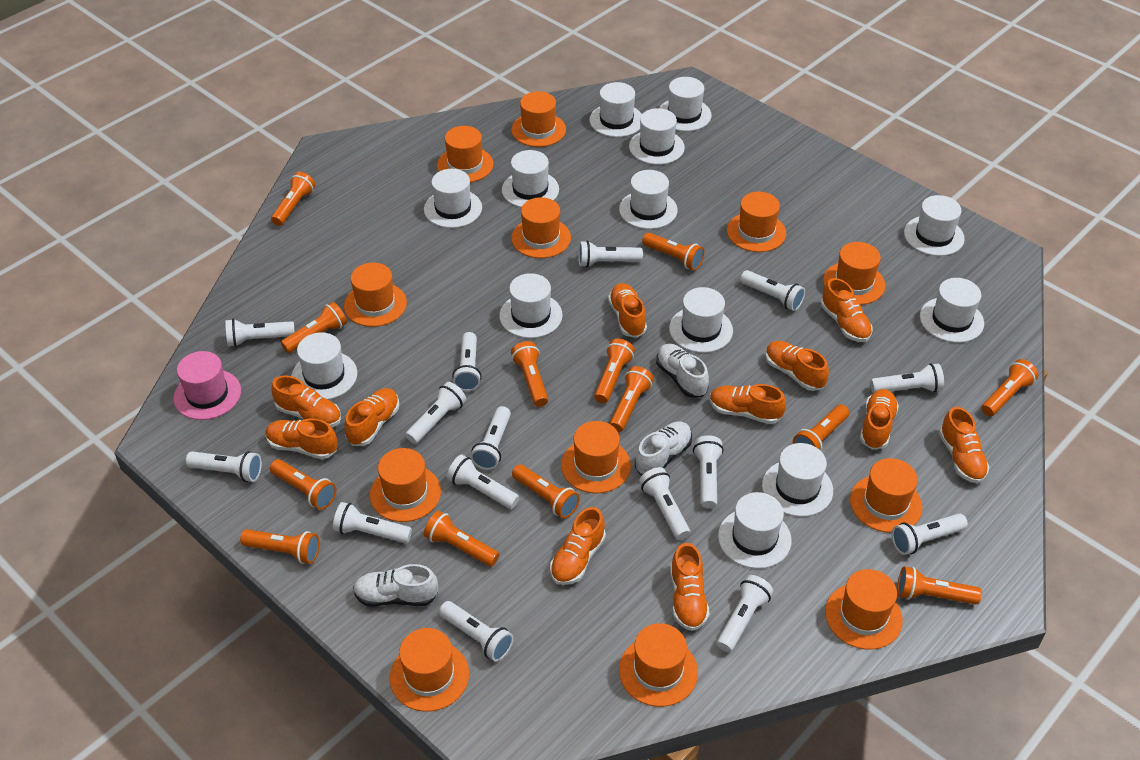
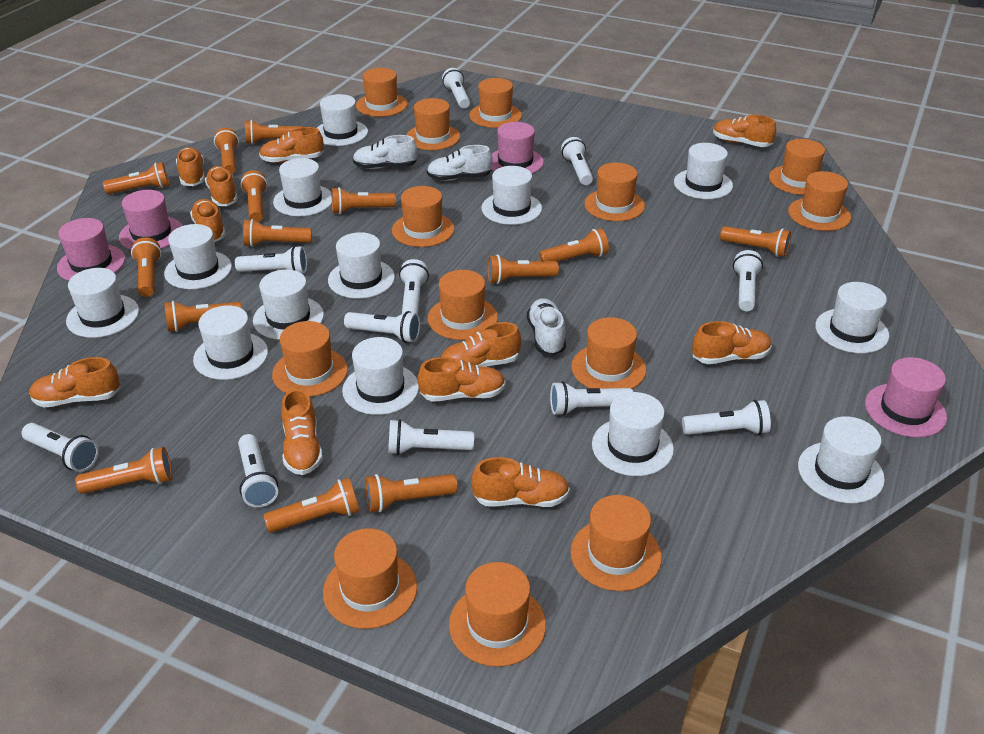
orange flashlight: [240,529,320,564] [270,459,336,510] [271,172,315,226] [281,302,347,353] [424,511,499,567] [511,341,548,407] [512,464,580,519] [594,339,635,403] [609,366,654,432] [642,233,704,270] [793,405,849,451] [897,566,982,605] [981,359,1038,416] = 13 -> [75,447,172,494] [103,162,170,194] [131,237,162,297] [164,301,242,332] [214,128,239,174] [241,170,267,222] [243,219,312,247] [245,120,302,145] [263,478,359,533] [332,187,396,214] [365,474,458,512] [487,254,559,284] [539,228,609,262] [720,226,791,257] = 14
orange hat: [344,263,407,327] [370,448,441,522] [390,628,469,712] [437,126,493,182] [511,91,566,147] [511,197,571,258] [561,421,631,493] [619,623,698,707] [727,192,786,252] [823,242,885,305] [825,569,903,650] [850,458,923,533] = 12 -> [272,321,348,397] [323,528,417,629] [356,68,408,117] [392,186,454,247] [406,98,460,150] [428,270,498,340] [449,562,546,667] [469,78,522,128] [570,495,662,591] [571,317,646,389] [584,163,645,221] [769,139,825,195] [788,171,851,231] = 13
pink hat: [173,351,241,420] = 1 -> [57,218,125,281] [119,190,183,249] [492,122,544,174] [865,357,947,438] = 4
white flashlight: [186,451,262,482] [225,319,295,347] [333,502,412,543] [406,382,466,444] [439,601,514,662] [447,454,519,509] [452,332,482,391] [470,406,511,470] [578,241,643,267] [639,467,690,540] [693,435,724,509] [717,575,773,652] [740,270,805,311] [870,363,944,393] [892,514,968,555] = 15 -> [22,423,99,472] [235,246,307,273] [238,434,278,507] [344,311,420,343] [388,419,474,455] [399,259,429,314] [442,68,470,108] [550,381,633,416] [561,137,593,185] [682,400,771,435] [733,250,763,311] = 11

